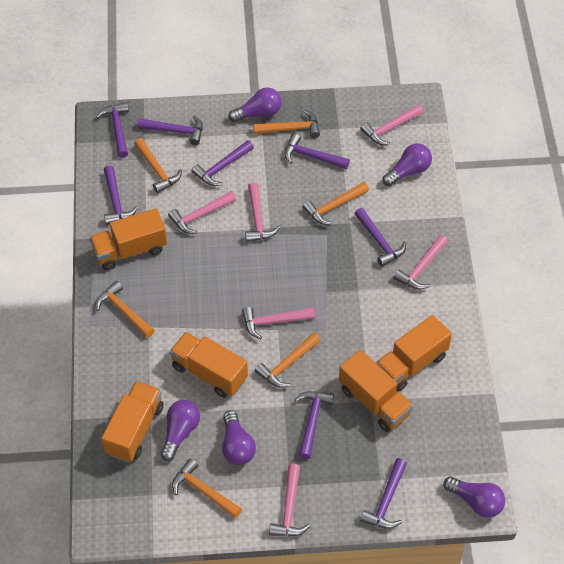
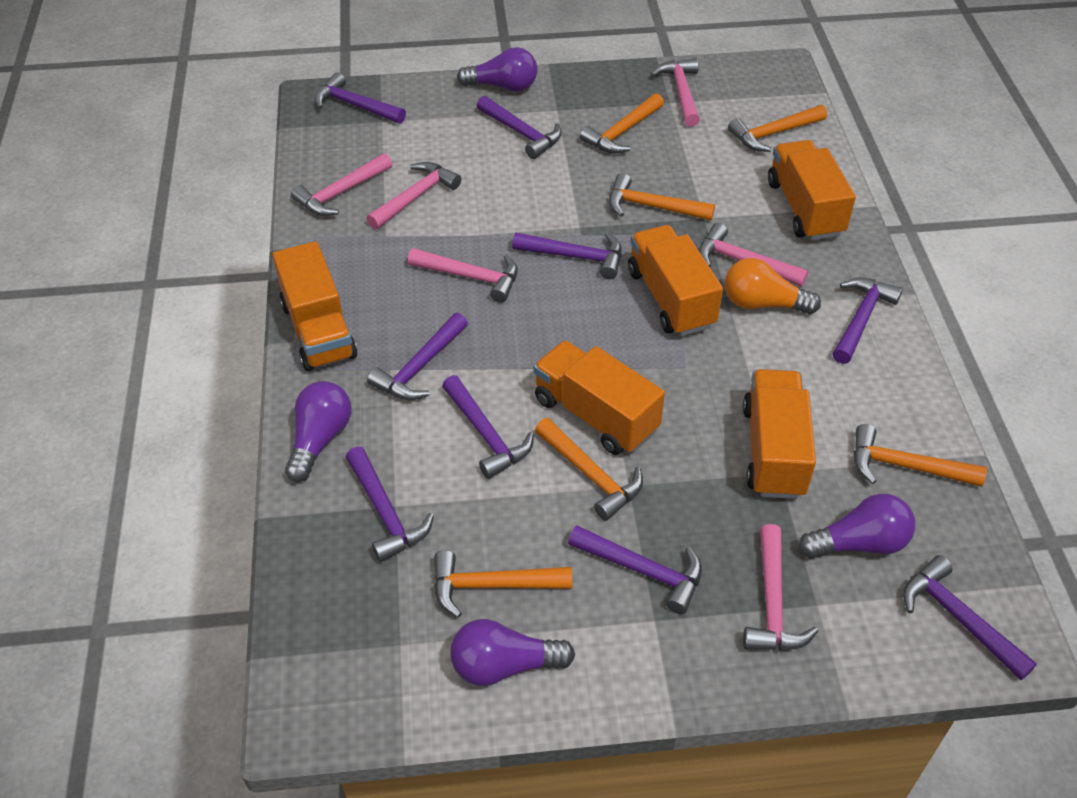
orange light bulb: none = 0 -> [725,258,821,314] = 1
purple hammer: [96,102,129,158] [104,166,138,225] [138,115,203,145] [191,140,254,186] [284,133,350,169] [295,391,334,459] [354,208,406,267] [360,458,407,529] = 8 -> [315,72,406,124] [346,447,434,562] [367,313,468,400] [442,375,534,479] [477,96,562,159] [512,233,622,279] [568,525,702,614] [833,278,903,364] [903,555,1037,680] = 9
purple light bulb: [160,400,200,461] [222,411,256,465] [229,88,282,122] [383,143,432,186] [443,477,505,518] = 5 -> [285,381,352,482] [450,619,575,686] [457,47,537,92] [799,494,915,559] = 4

